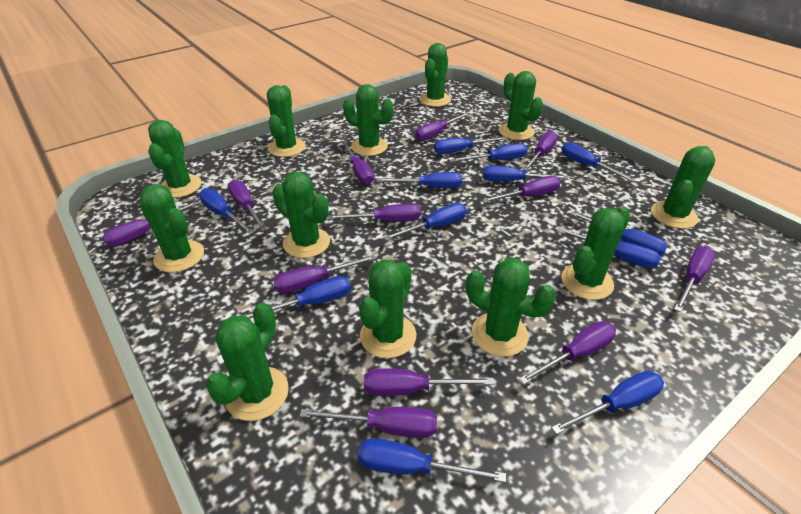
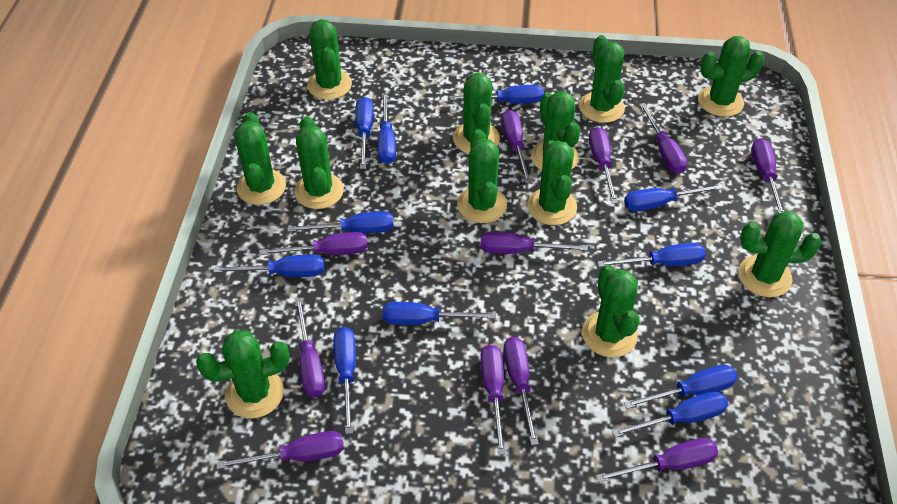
blue screwdriver: [199,188,255,235] [242,276,351,319] [358,438,506,483] [377,172,462,188] [383,203,467,241] [434,136,508,154] [451,143,528,162] [483,165,568,182] [551,371,664,434] [557,228,661,268] [562,142,635,182] [570,211,668,256] = 12 -> [214,255,324,277] [288,211,394,233] [334,327,356,434] [356,97,374,169] [377,93,396,164] [382,302,496,325] [450,85,544,104] [598,243,706,267] [612,391,728,437] [624,184,724,211] [624,365,738,409] = 11
purple screwdriver: [103,201,199,247] [228,180,267,231] [273,255,376,294] [300,407,437,438] [328,203,421,222] [341,140,374,184] [364,369,494,396] [415,112,470,141] [482,176,561,203] [519,321,616,384] [523,131,558,171] [674,246,715,312] = 12 -> [216,431,344,469] [260,232,368,255] [295,298,325,397] [480,232,588,254] [480,345,506,455] [501,110,532,183] [503,337,539,445] [589,127,618,204] [596,438,718,483] [639,103,687,174] [751,138,784,213] = 11

